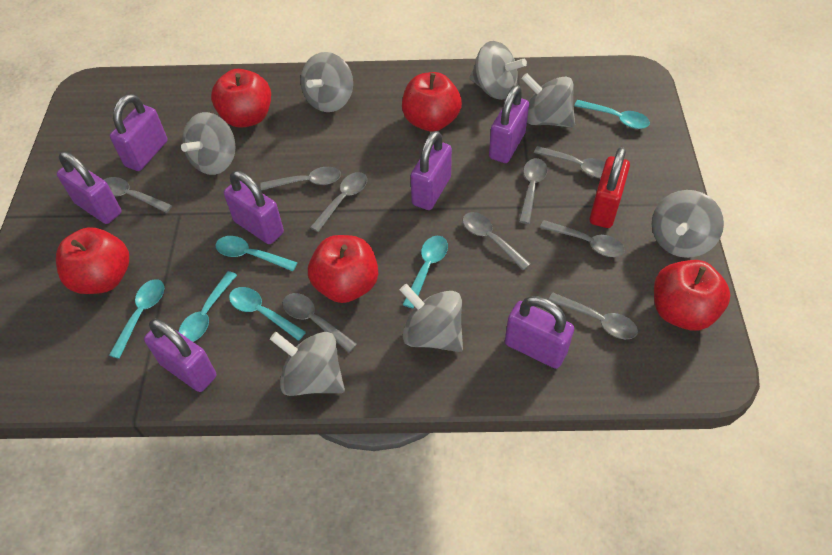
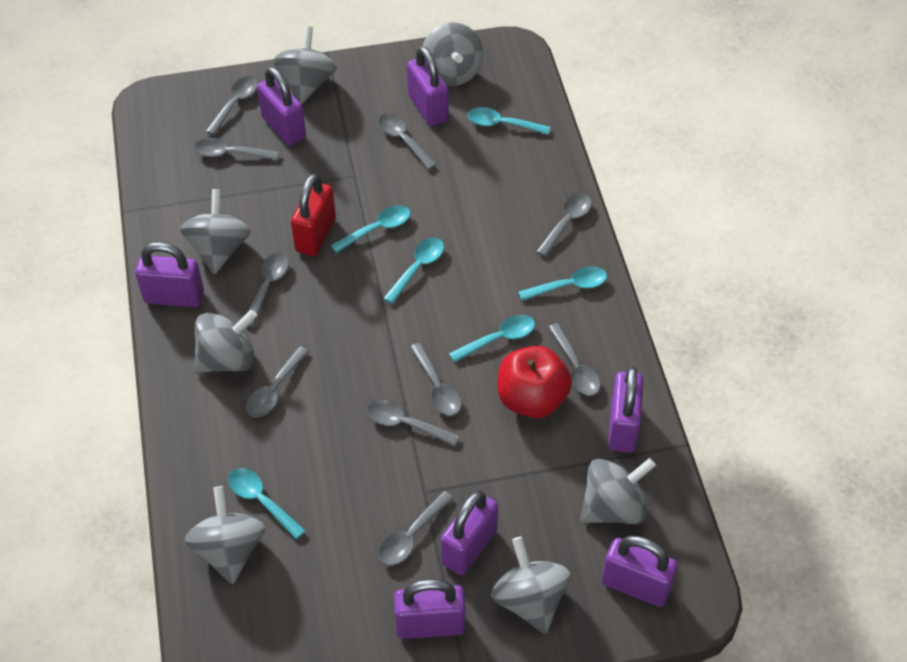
grey spoon: [104,177,172,213] [260,167,341,191] [283,293,357,353] [310,172,367,232] [463,212,531,270] [519,158,547,224] [534,146,605,178] [540,220,625,257] [548,293,638,339] = 9 -> [194,138,279,160] [205,76,258,135] [246,346,309,417] [248,252,289,327] [366,400,459,446] [378,113,437,170] [378,491,454,565] [410,343,461,416] [536,193,592,257] [548,323,600,396] = 10
red apple: [56,227,129,294] [211,69,271,128] [308,235,378,303] [402,72,462,132] [654,260,730,331] = 5 -> [497,346,572,418] = 1

